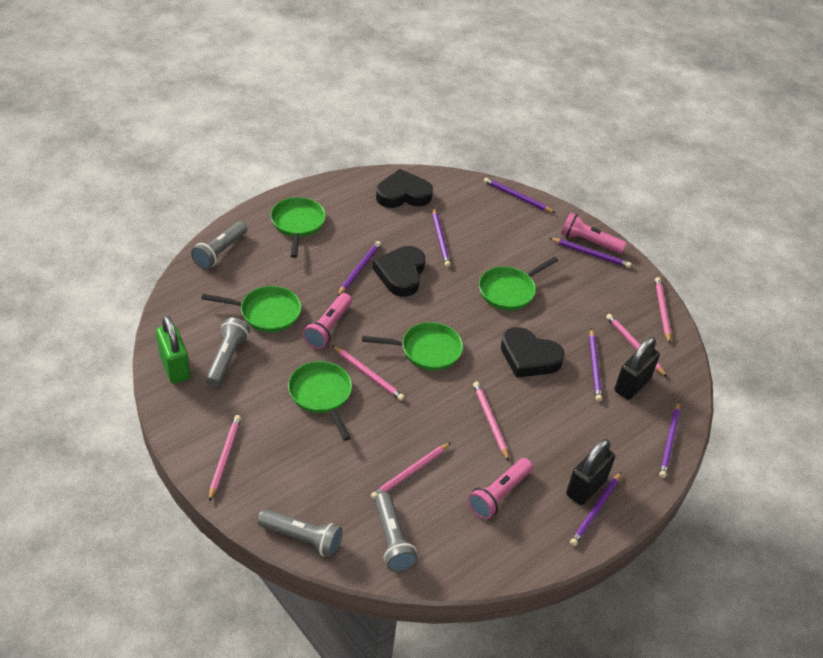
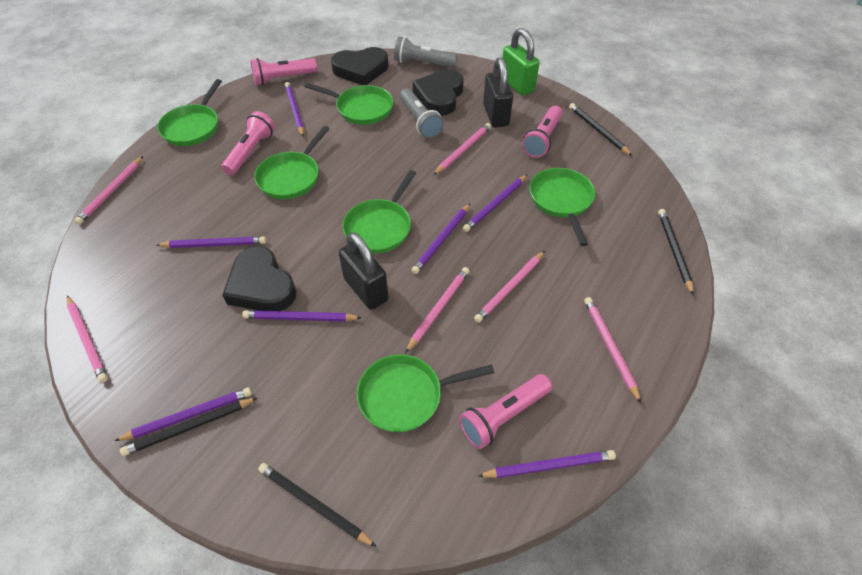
black pencil: none = 0 -> [120,398,257,456] [258,463,376,547] [569,103,632,156] [658,209,694,295] = 4
green pan: [201,286,301,332] [271,197,326,258] [288,361,352,441] [362,322,463,371] [479,256,558,310] = 5 -> [157,79,222,146] [254,126,329,199] [305,83,393,125] [343,170,416,253] [357,354,494,432] [530,168,595,246] = 6
grey flashlight: [191,222,247,269] [206,318,250,387] [257,509,342,557] [375,492,418,572] = 4 -> [394,36,457,68] [400,88,444,138] = 2
pink flashlight: [302,293,352,349] [468,458,533,519] [561,213,626,254] = 3 -> [221,111,275,175] [250,58,317,85] [459,374,552,449] [522,106,563,158] = 4

